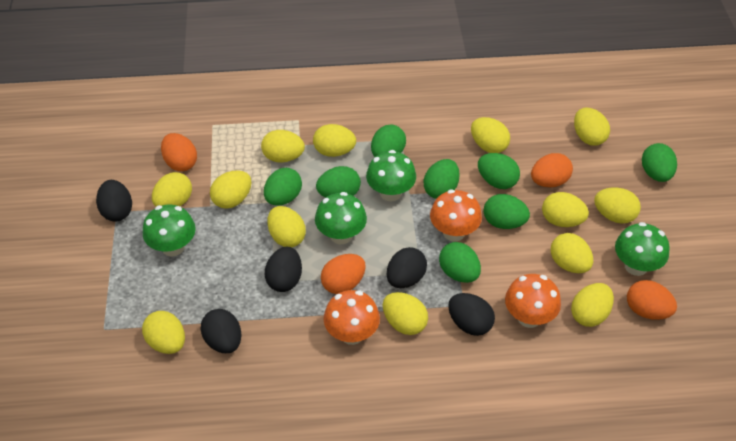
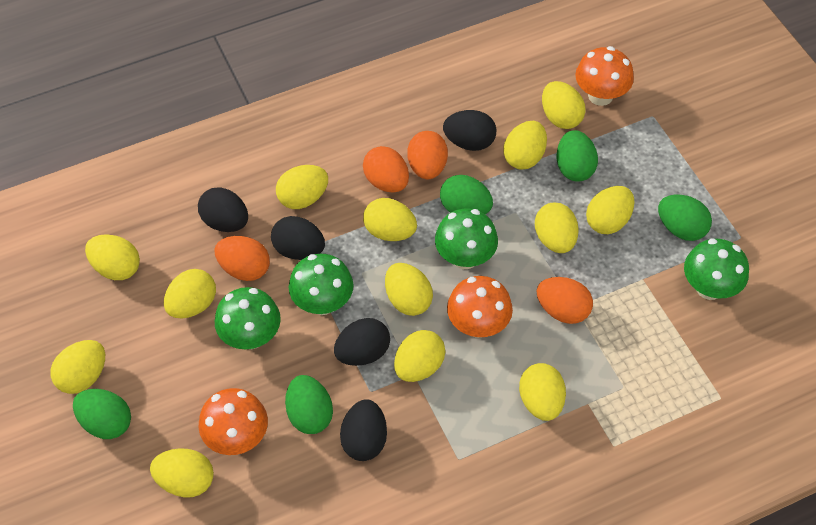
green egg: [264,168,302,206] [316,166,361,198] [371,125,406,157] [424,159,460,199] [439,242,481,283] [478,153,520,189] [483,194,530,229] [642,143,677,182] = 8 -> [73,389,131,439] [285,375,333,434] [440,175,493,214] [557,130,598,182] [658,195,712,241] = 5

